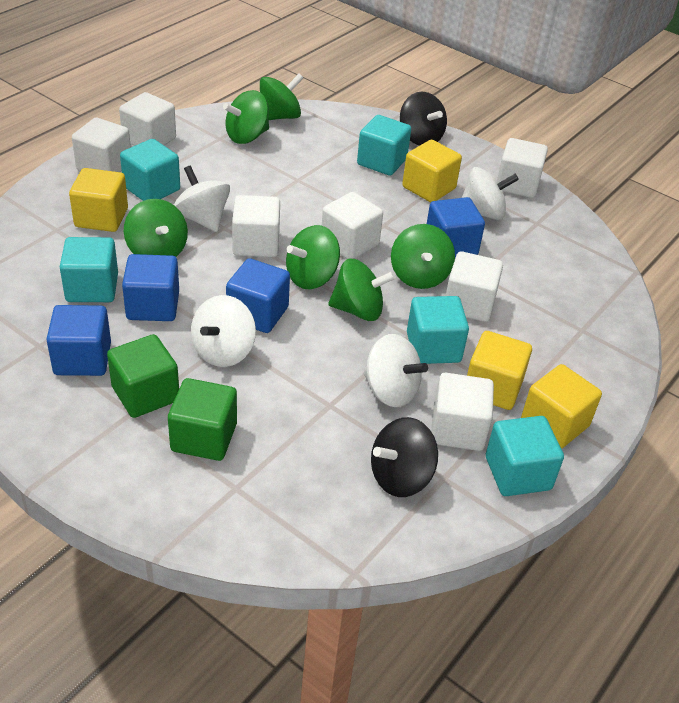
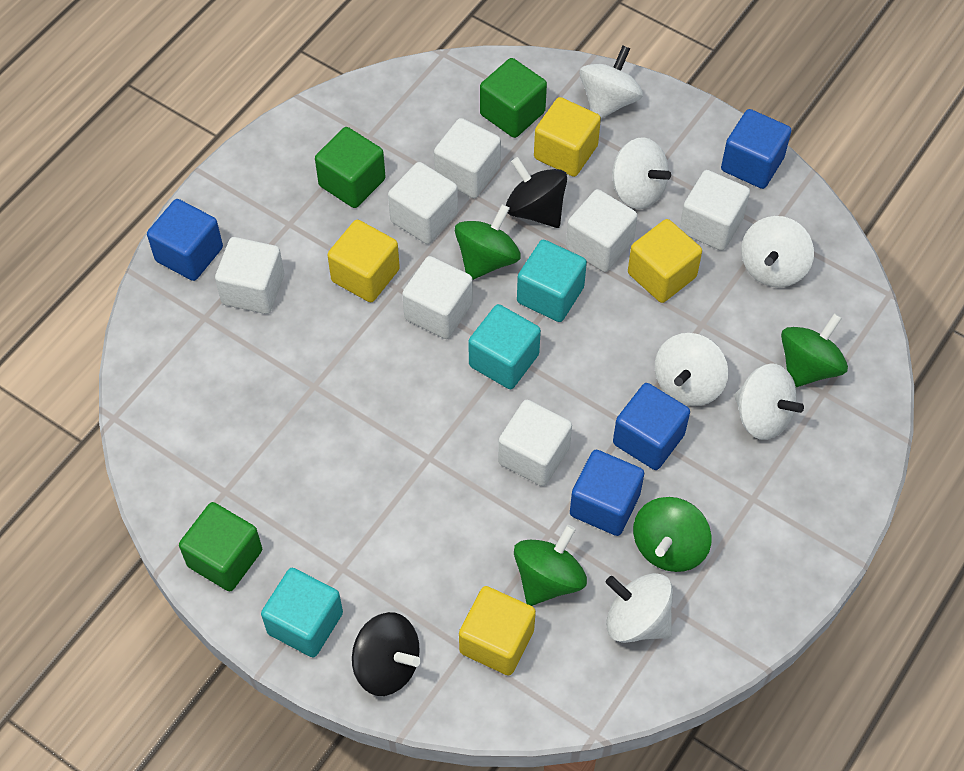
green cube: [107,334,179,418] [168,378,237,461] = 2 -> [179,502,262,592] [315,127,386,208] [480,58,547,138] = 3
green spinning top: [124,199,188,257] [223,90,269,144] [260,74,303,120] [286,225,340,289] [328,258,396,321] [391,224,455,289] = 6 -> [455,204,521,280] [514,525,587,606] [633,497,712,572] [781,313,848,387] = 4
turquoise cube: [60,237,118,302] [120,139,180,201] [357,115,411,176] [407,296,469,364] [486,416,564,496] = 5 -> [261,568,343,657] [468,304,541,389] [517,240,587,322] = 3
white spinning top: [174,166,230,232] [191,295,256,367] [364,334,428,407] [462,167,519,220] = 4 -> [579,46,643,119] [606,573,673,643] [612,137,671,209] [655,333,728,406] [734,364,804,440] [741,216,814,287] = 6

